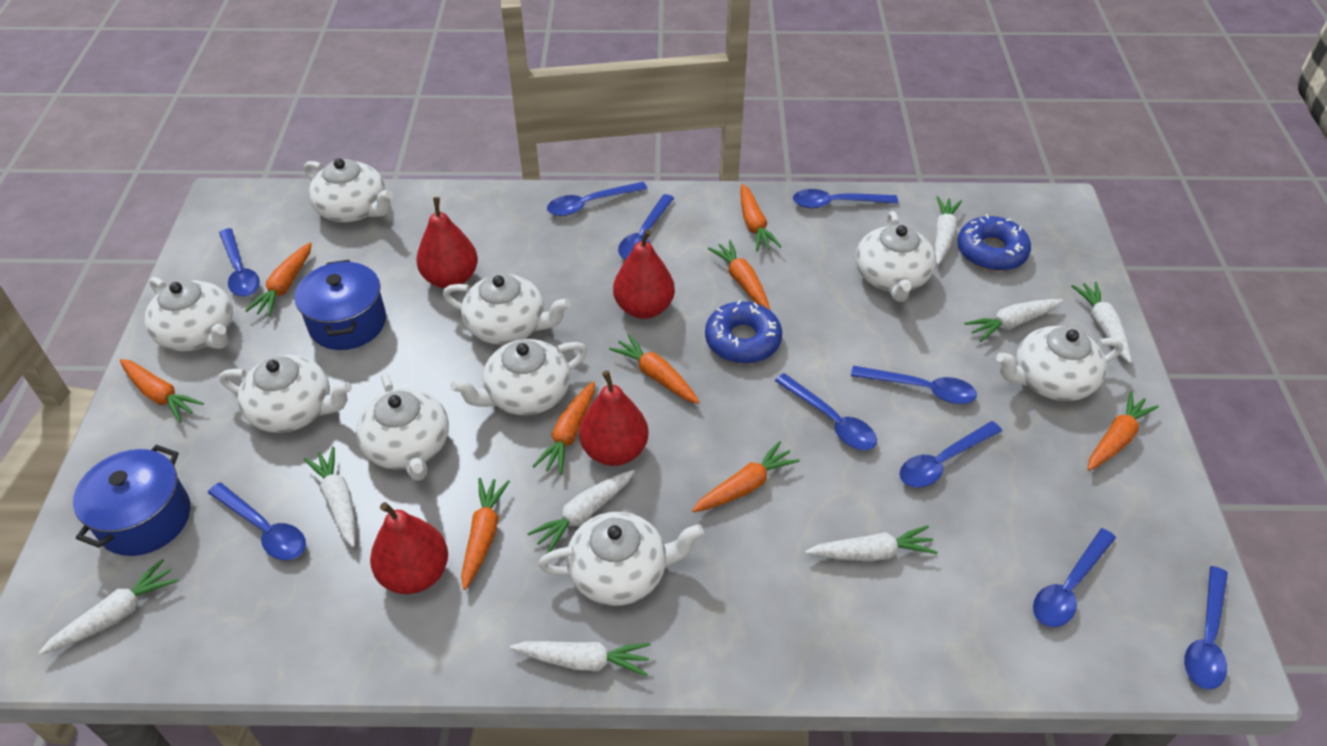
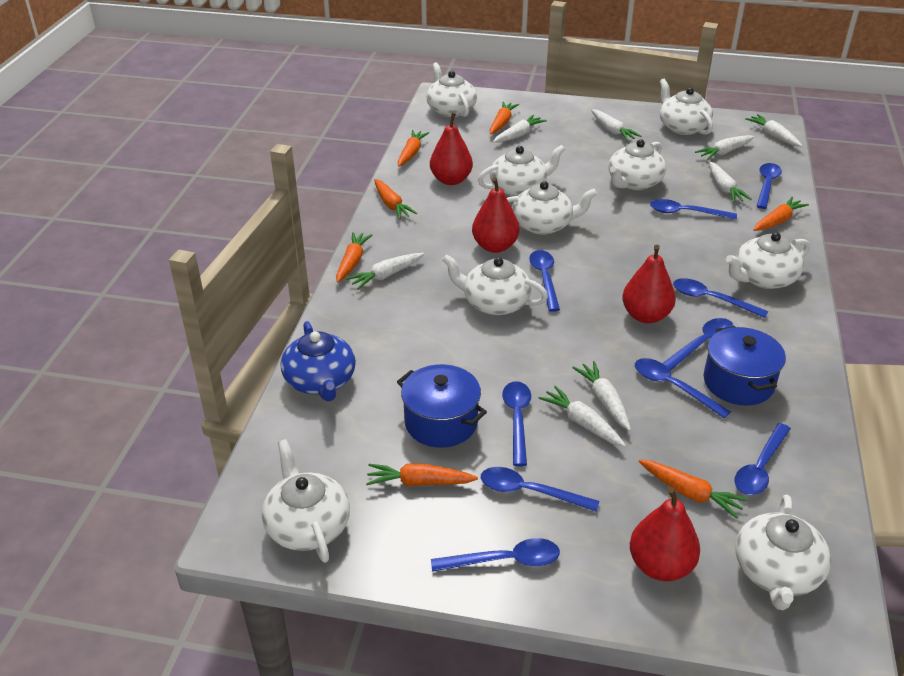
blue donut: [705,300,782,364] [957,214,1031,271] = 2 -> none = 0
blue teapot: none = 0 -> [281,321,356,401] = 1
orange carrot: [120,359,204,423] [245,242,312,317] [461,478,510,590] [533,381,595,475] [609,334,700,404] [692,441,800,512] [708,240,770,310] [740,184,781,252] [1088,391,1159,471] = 9 -> [336,232,372,283] [366,463,478,486] [374,179,417,219] [398,130,429,167] [490,101,519,134] [639,460,748,519] [753,197,809,231] = 7

